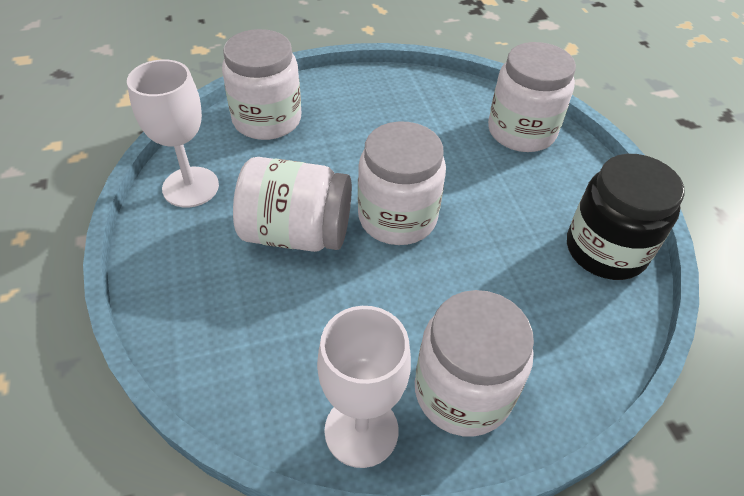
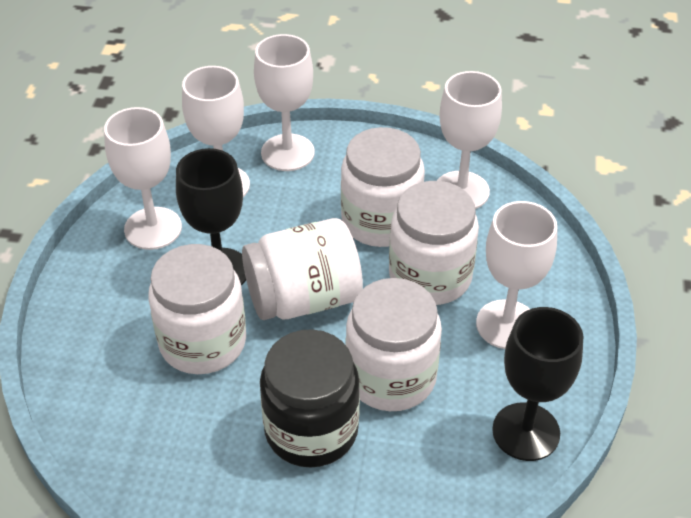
black goblet: none = 0 -> [176,148,246,285] [492,307,584,461] = 2
white goblet: [127,59,219,207] [317,306,411,468] = 2 -> [104,107,182,250] [182,66,250,197] [254,34,315,171] [437,71,502,209] [476,201,557,349] = 5

